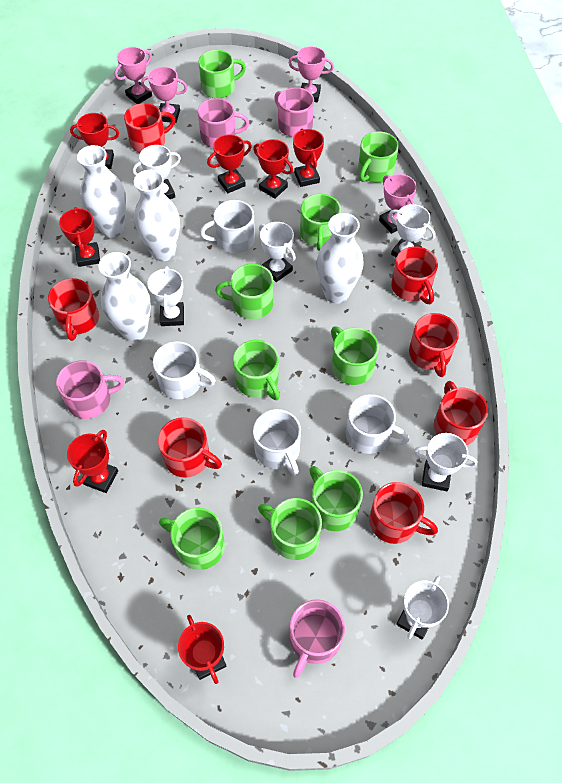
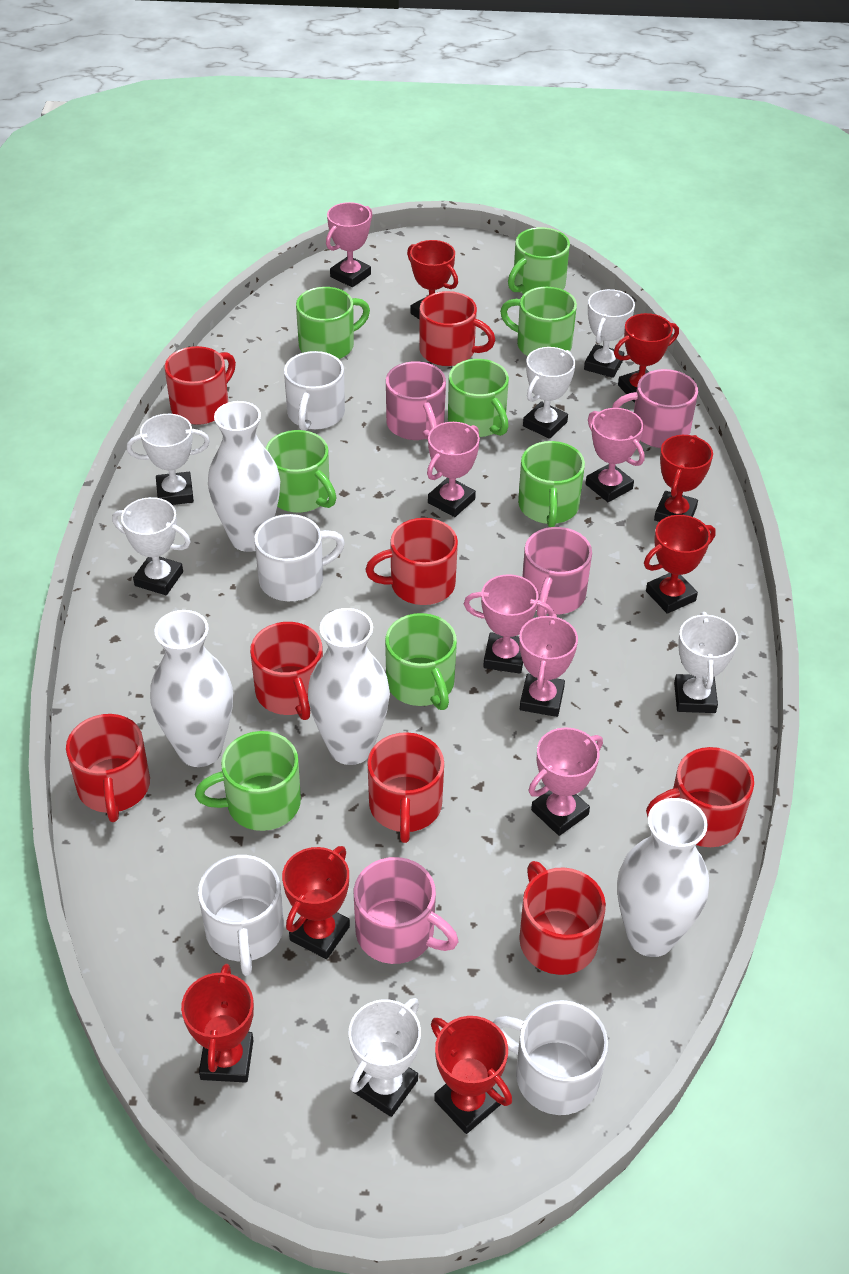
green mug: [159,507,225,570] [198,50,246,98] [215,264,273,319] [233,340,280,400] [258,498,322,560] [300,194,341,251] [310,466,363,531] [331,326,379,385] [358,131,399,183] = 9 -> [195,731,301,831] [265,430,337,513] [296,287,370,359] [385,613,457,710] [448,359,509,437] [500,287,577,356] [508,227,570,294] [518,441,585,527] = 8
pink trophy: [115,47,152,104] [141,67,187,123] [288,46,334,102] [379,174,417,234] = 4 -> [326,202,372,287] [427,422,480,517] [464,574,554,674] [519,614,578,717] [528,727,603,836] [586,408,645,502] = 6
red mug: [48,278,99,341] [124,103,175,153] [158,417,222,478] [369,482,438,544] [391,246,438,304] [409,313,459,377] [434,381,488,445] = 7 -> [66,714,150,822] [165,346,236,425] [250,622,323,720] [365,518,458,605] [367,732,444,843] [419,291,495,366] [519,861,606,975] [646,747,754,847] = 8

